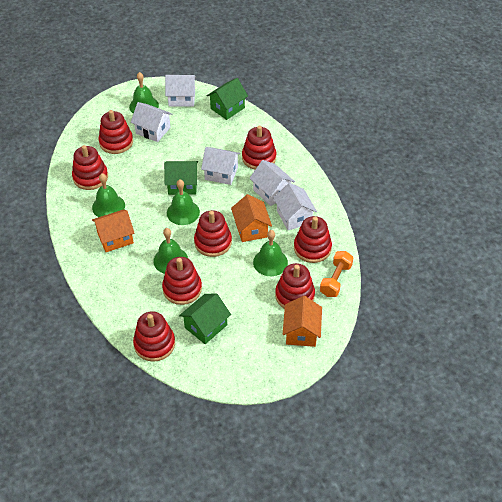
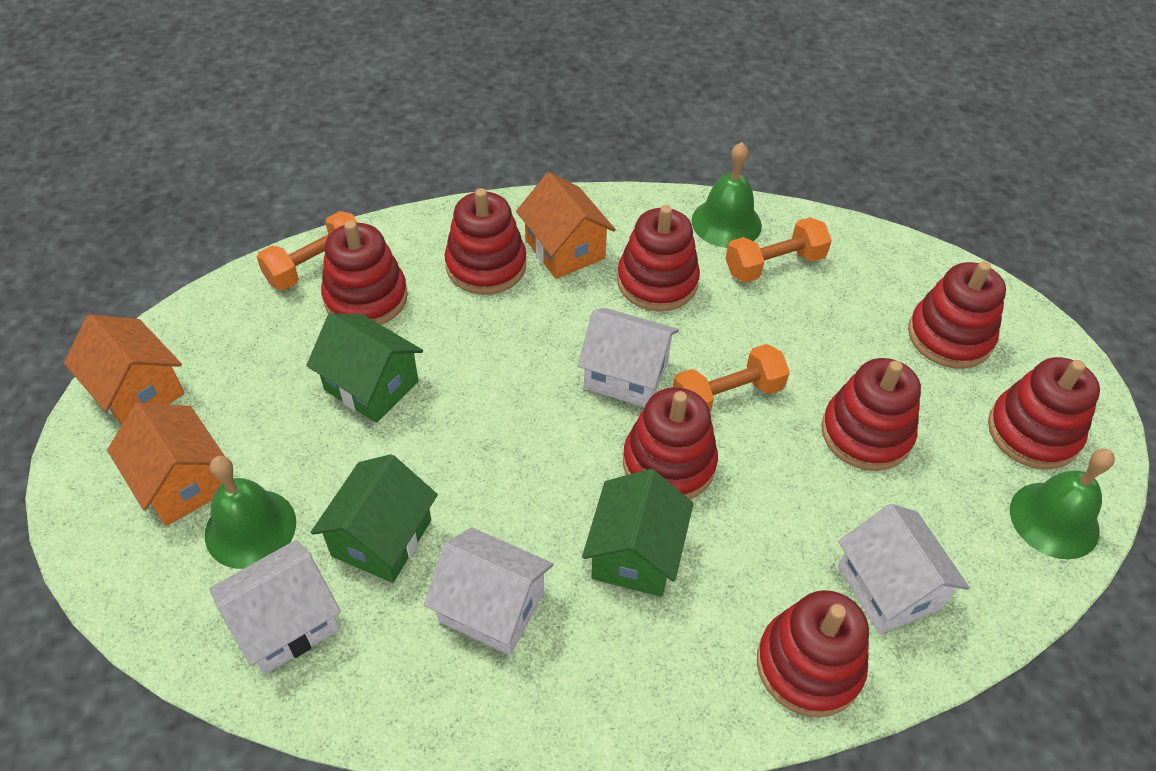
green bell: [92,173,125,217] [129,72,159,114] [153,228,188,274] [167,180,200,225] [253,230,288,276] = 5 -> [205,456,296,569] [692,142,762,248] [1010,449,1115,559] = 3
orange dumbbell: [320,251,353,297] = 1 -> [257,211,358,290] [673,344,790,412] [725,217,832,282] = 3
white house: [131,102,172,142] [165,75,196,107] [201,147,240,185] [249,160,295,206] [273,183,317,230] = 5 -> [209,540,341,675] [424,527,553,655] [577,308,679,407] [838,504,970,634] = 4

